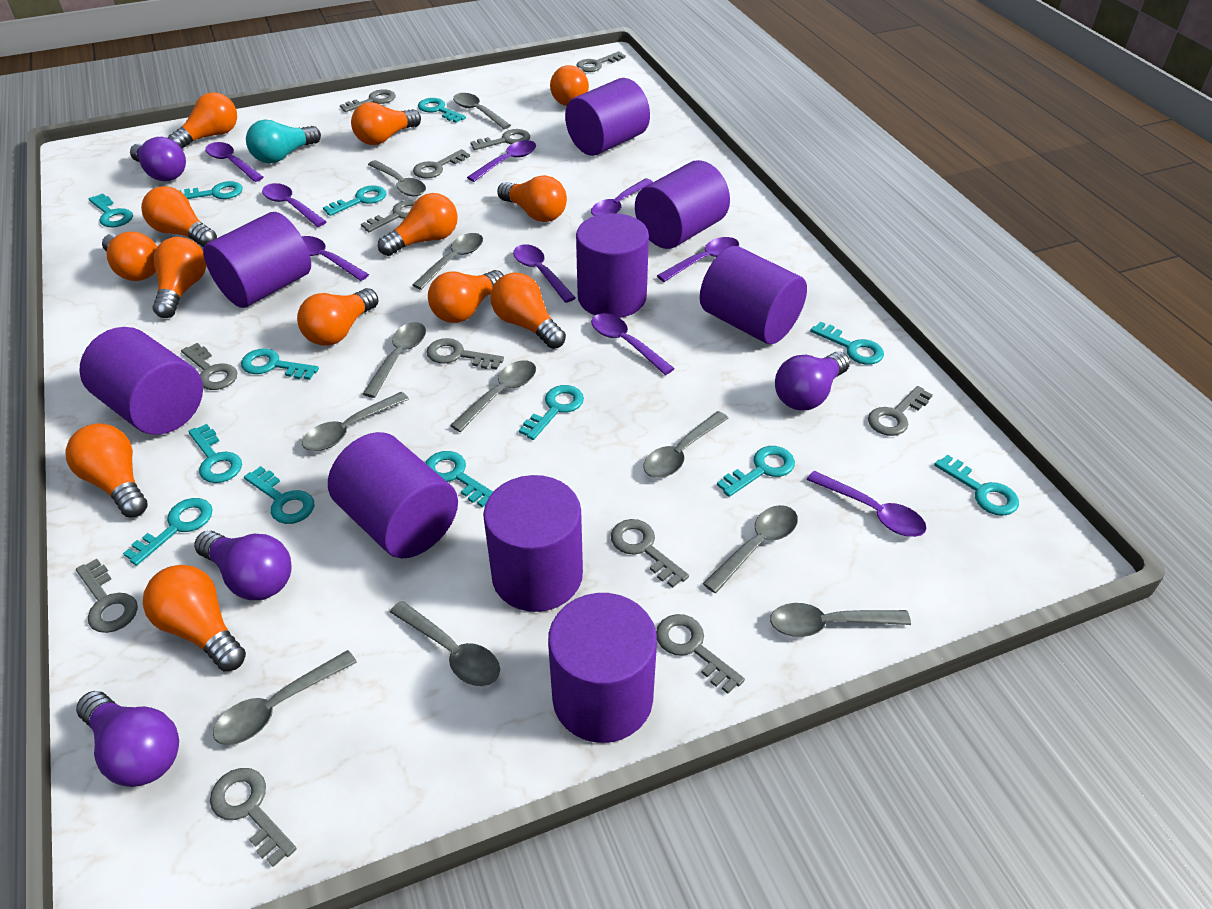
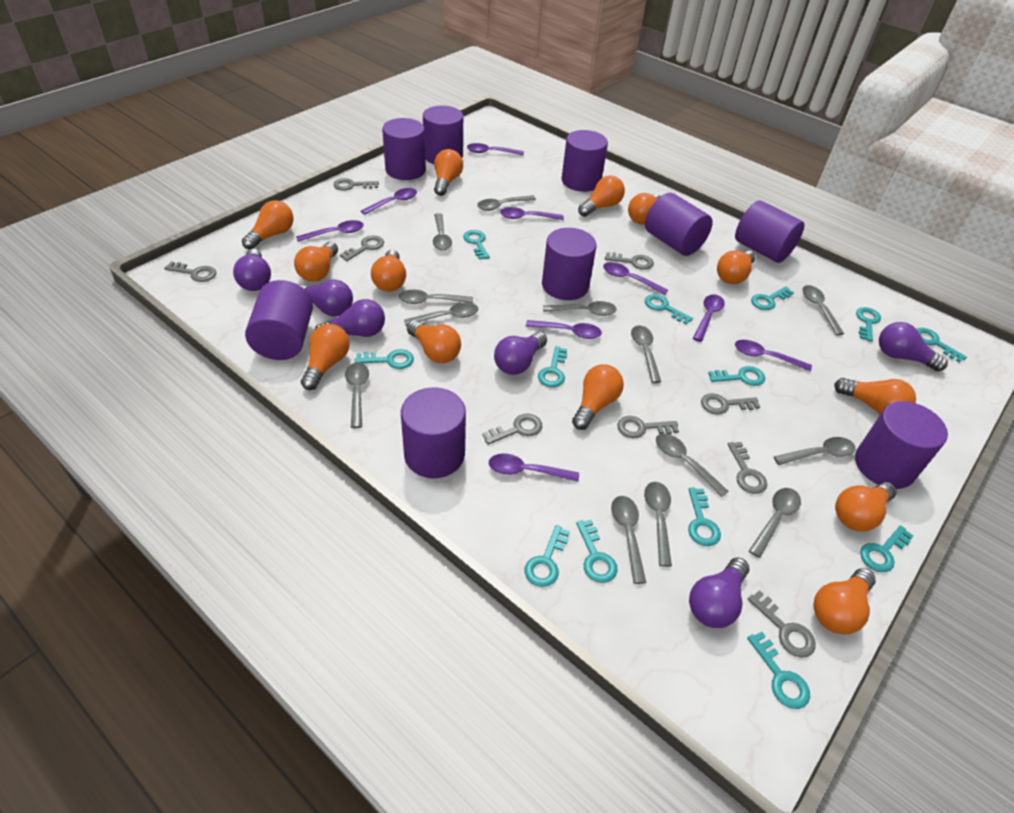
grey key: [76,559,138,633] [181,343,237,390] [210,768,297,867] [340,89,396,112] [361,200,415,232] [413,149,470,179] [427,338,504,370] [470,129,530,150] [576,52,626,72] [611,519,689,588] [656,614,745,694] [868,386,933,436] = 12 -> [164,262,216,282] [333,178,379,191] [340,235,384,261] [482,414,542,445] [605,252,654,270] [617,416,679,438] [701,393,760,415] [728,442,767,494] [747,590,816,658] = 9
grey spoon: [213,650,357,745] [302,392,409,451] [363,322,426,398] [368,160,426,196] [390,601,500,686] [412,233,483,290] [450,360,536,432] [453,93,511,129] [643,411,729,478] [703,505,798,593] [770,603,911,637] = 11 -> [345,362,369,428] [399,290,473,304] [404,302,479,326] [433,213,452,251] [477,195,536,211] [543,301,617,316] [611,496,646,584] [631,325,661,383] [644,482,672,567] [656,433,729,497] [749,488,801,558] [774,437,856,465] [802,285,844,335] = 13
purple light bulb: [76,691,179,787] [130,137,186,181] [194,530,292,600] [775,351,850,410] = 4 -> [233,249,271,291] [298,279,353,317] [315,299,385,337] [494,332,547,375] [689,557,749,628] [879,322,948,371] = 6
turquoise light bulb: [246,120,321,163] = 1 -> none = 0

